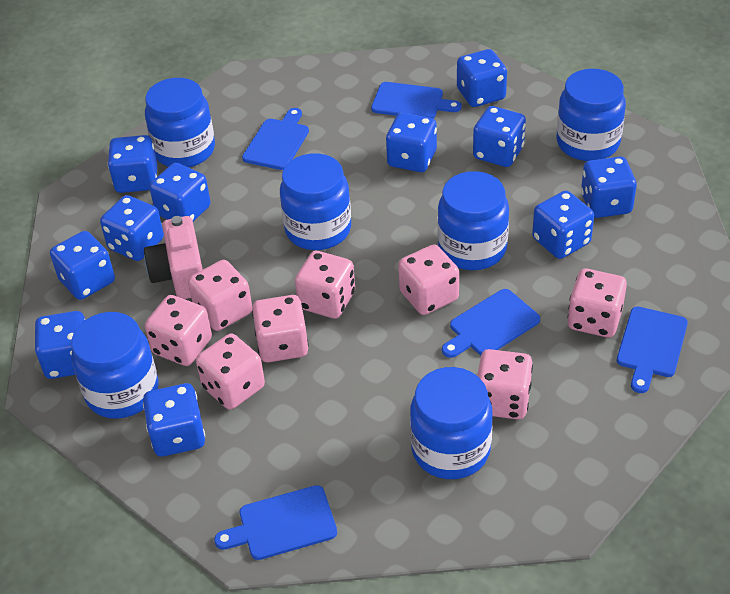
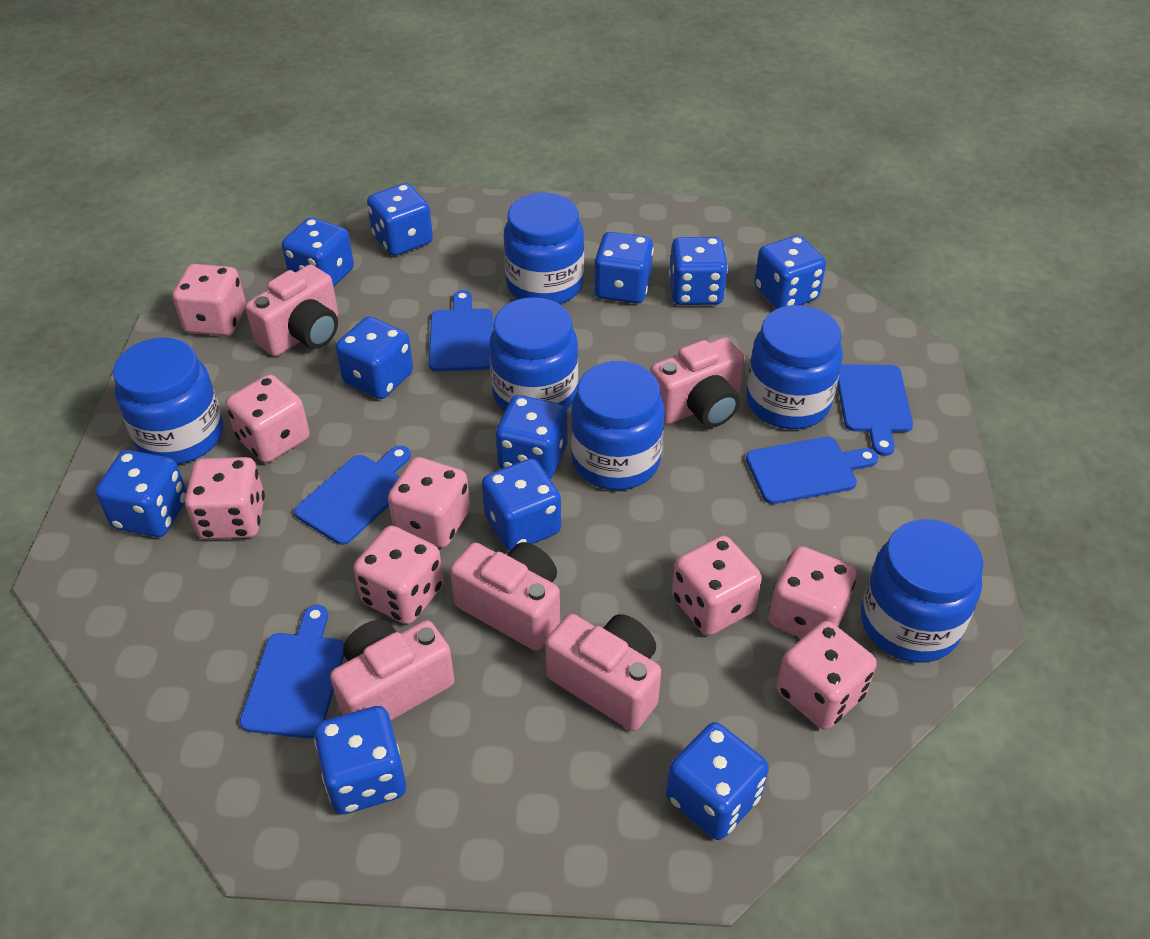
pink camera: [144,216,203,299] = 1 -> [245,264,338,356] [330,620,455,721] [450,542,560,651] [545,614,661,731] [650,337,745,428] = 5

